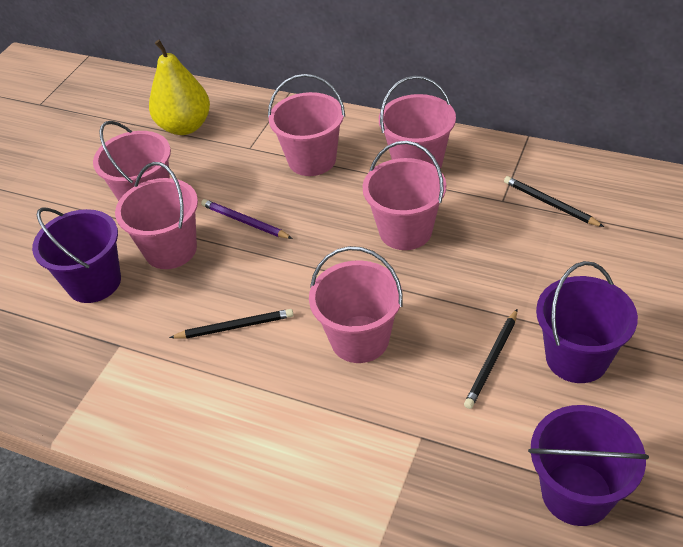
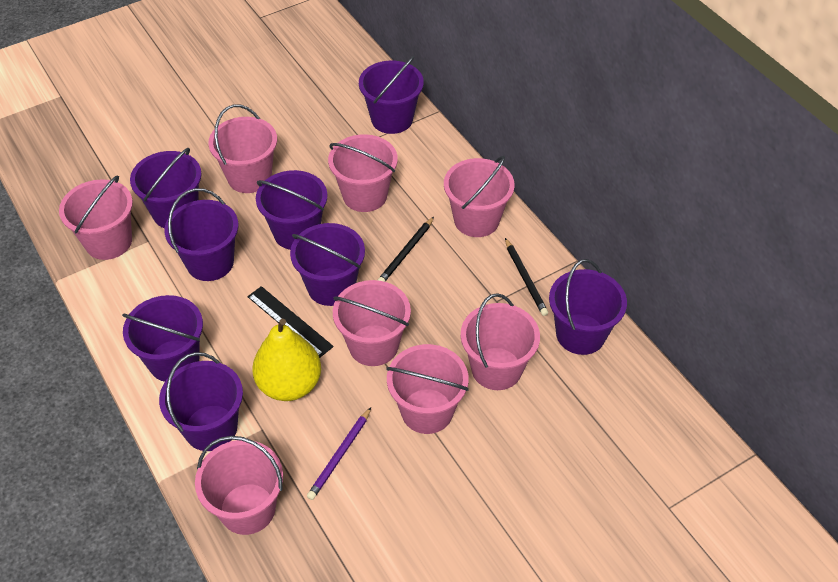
black pencil: [169,309,294,338] [464,309,517,409] [504,176,604,227] = 3 -> [378,217,434,282] [505,238,548,316] = 2
black ruler: none = 0 -> [247,286,334,358] = 1
pink bucket: [93,121,171,201] [115,162,198,269] [268,74,345,176] [309,246,403,363] [363,141,446,250] [379,76,456,169] = 6 -> [59,176,133,260] [195,436,283,535] [208,104,277,193] [328,134,398,212] [333,280,411,366] [386,344,469,434] [444,156,515,237] [461,293,540,390] = 8
purple bucket: [32,207,121,303] [528,405,649,526] [536,261,638,383] = 3 -> [122,295,203,382] [130,148,202,228] [159,352,243,451] [164,188,239,281] [256,170,327,250] [290,223,365,306] [359,56,424,134] [549,259,627,355] = 8

